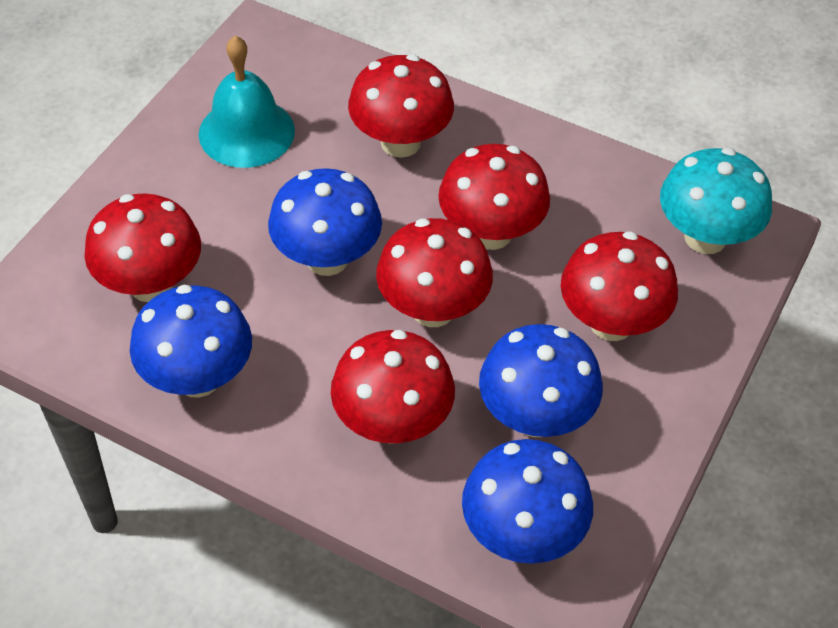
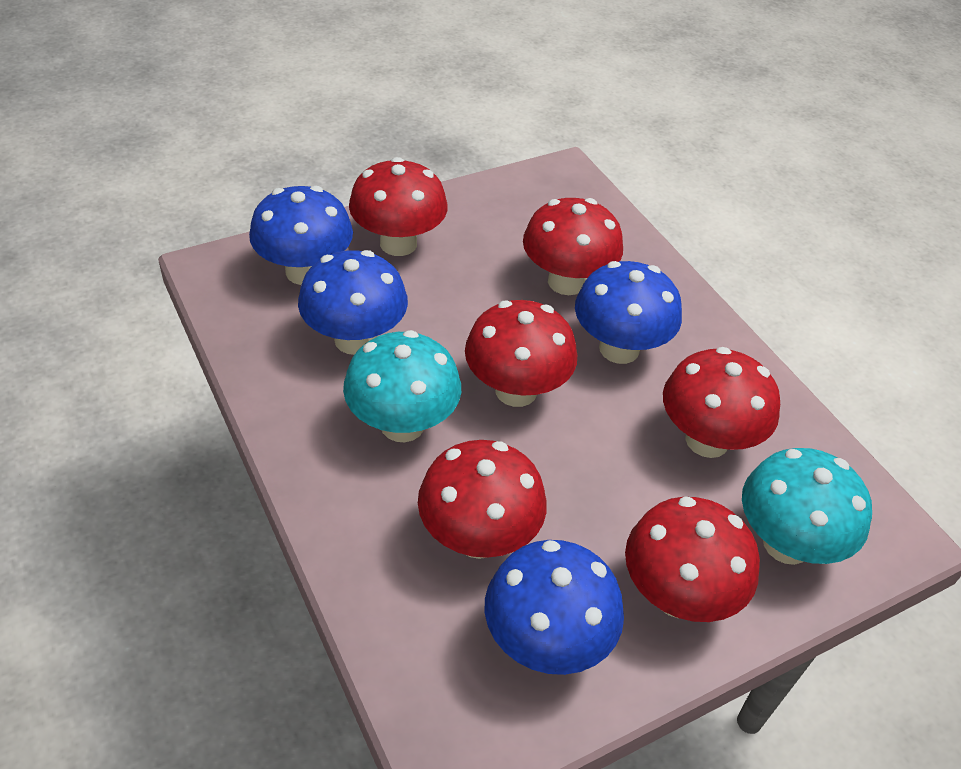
turquoise bell: [199,35,295,168] = 1 -> none = 0
turquoise mushroom: [660,148,772,254] = 1 -> [343,330,461,442] [742,448,872,565] = 2

